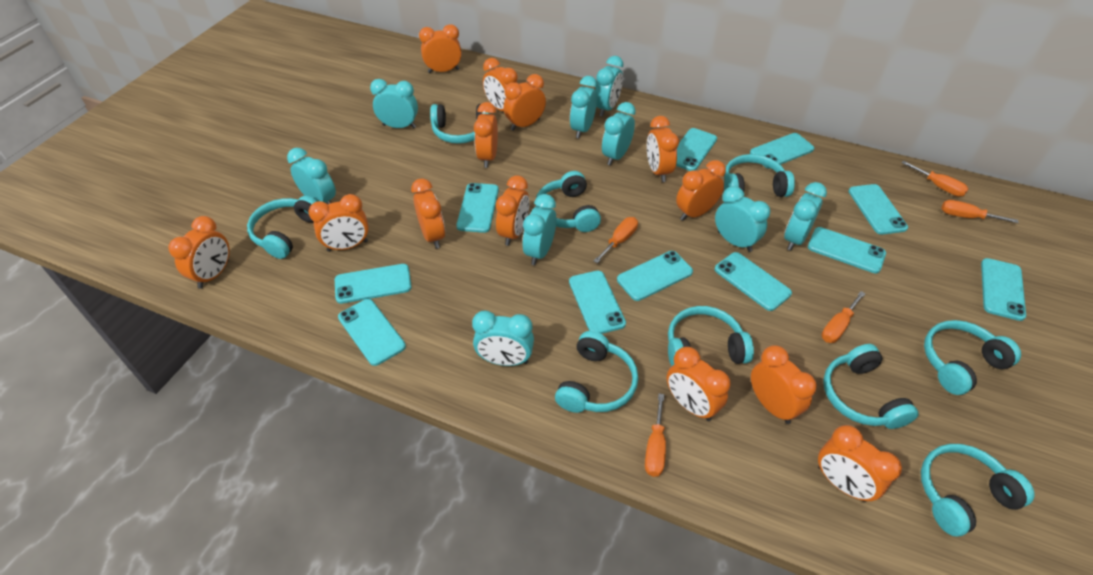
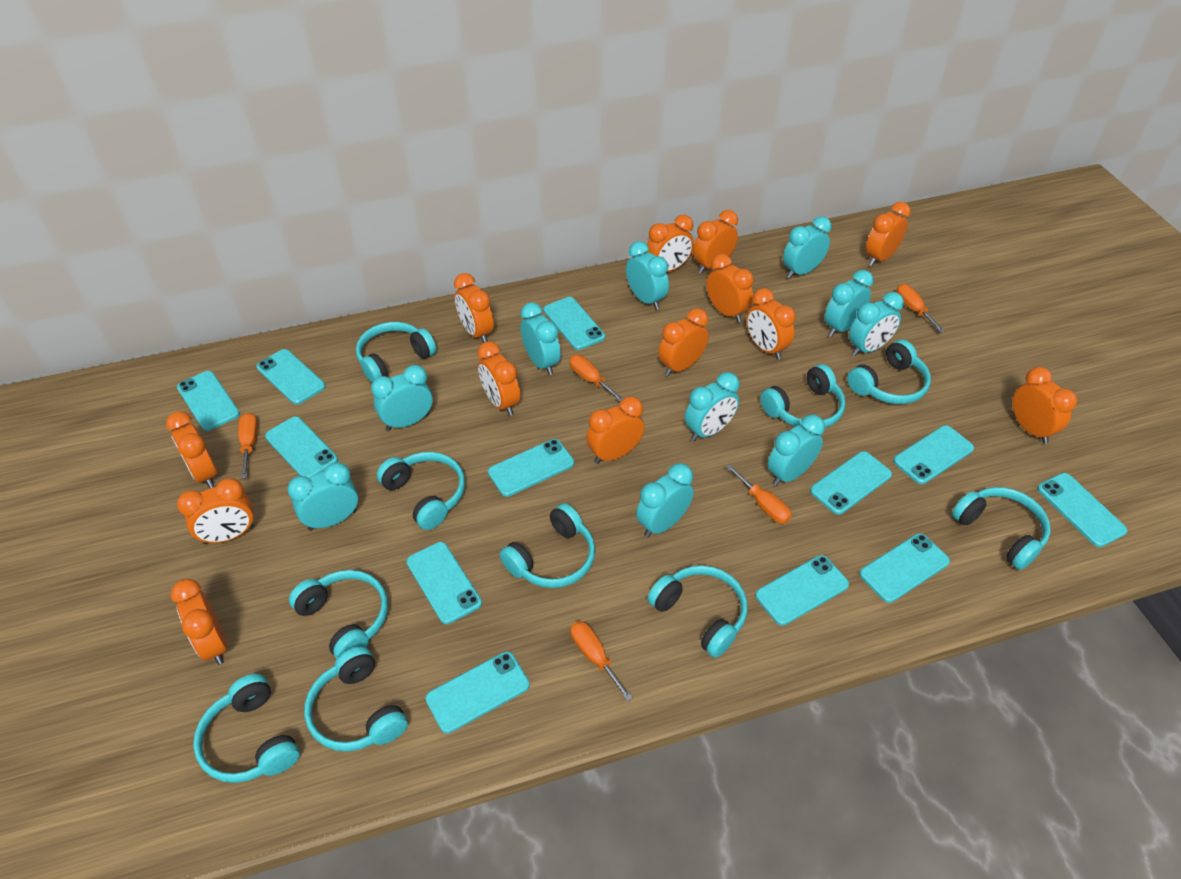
turquoise clock: [287,148,336,204] [370,79,418,128] [472,311,534,366] [522,194,556,265] [570,76,597,138] [595,56,623,116] [602,102,636,166] [715,186,770,252] [784,182,827,251] = 9 -> [287,462,358,530] [371,365,433,430] [520,302,561,375] [626,241,669,310] [636,463,694,537] [685,372,740,441] [768,415,825,486] [783,216,832,278] [825,270,874,337] [849,292,904,356] = 10
turquoise headphones: [247,196,318,259] [430,104,490,144] [536,171,601,232] [555,331,638,413] [668,306,754,366] [724,154,795,197] [823,344,918,429] [921,444,1035,537] [924,320,1021,395] = 9 -> [193,674,300,783] [289,570,388,659] [304,646,408,752] [356,322,436,383] [377,452,465,530] [500,503,595,588] [648,565,748,658] [760,364,846,428] [847,340,931,404] [952,487,1051,570] = 10
turquoise phone: [335,264,412,304] [338,299,406,366] [456,183,499,233] [569,271,626,334] [617,251,693,301] [676,128,717,171] [714,252,792,311] [750,133,814,168] [808,227,886,273] [848,184,908,235] [981,258,1026,321] = 11 -> [177,371,240,431] [256,349,326,405] [265,417,338,477] [406,542,482,624] [425,651,530,733] [488,439,574,497] [543,297,605,350] [755,555,849,626] [810,451,892,515] [860,533,950,603] [893,425,974,484] [1037,473,1127,547] = 12

